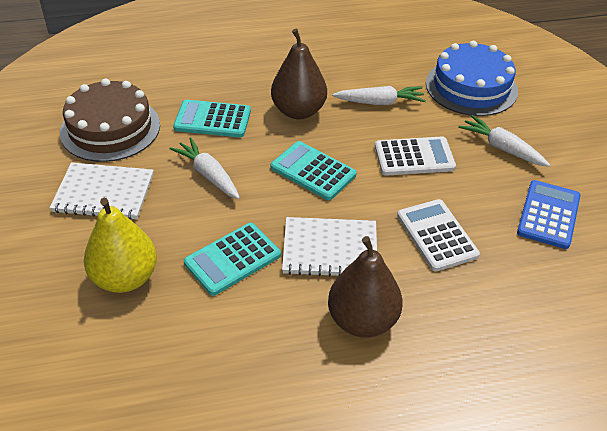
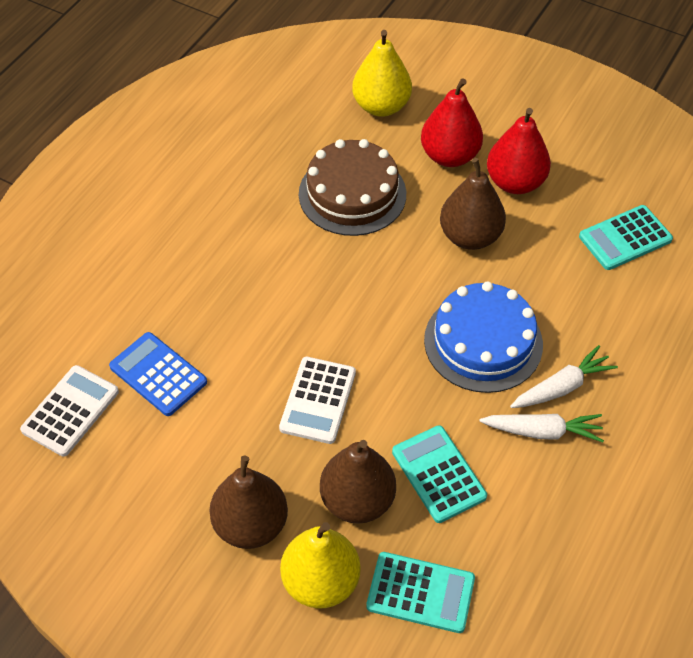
brown pear: [271,29,327,119] [328,236,403,338] = 2 -> [209,456,288,549] [320,440,396,524] [440,158,506,250] = 3
red pear: none = 0 -> [421,78,483,167] [487,108,551,194] = 2
white carrot: [169,137,240,199] [332,86,426,105] [458,115,550,167] = 3 -> [480,414,604,442] [510,345,618,408] = 2
white notebook: [50,162,154,220] [282,217,377,277] = 2 -> none = 0
yellow pear: [84,198,157,293] = 1 -> [280,522,361,608] [352,30,412,117] = 2

